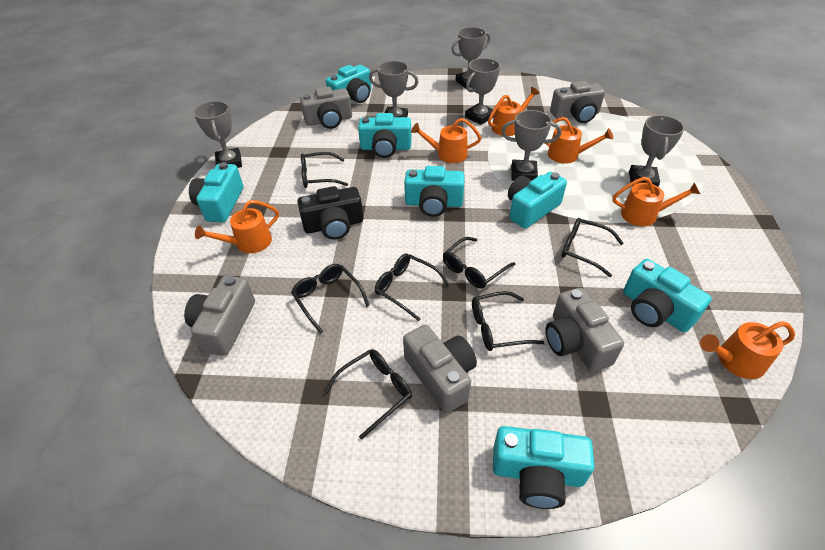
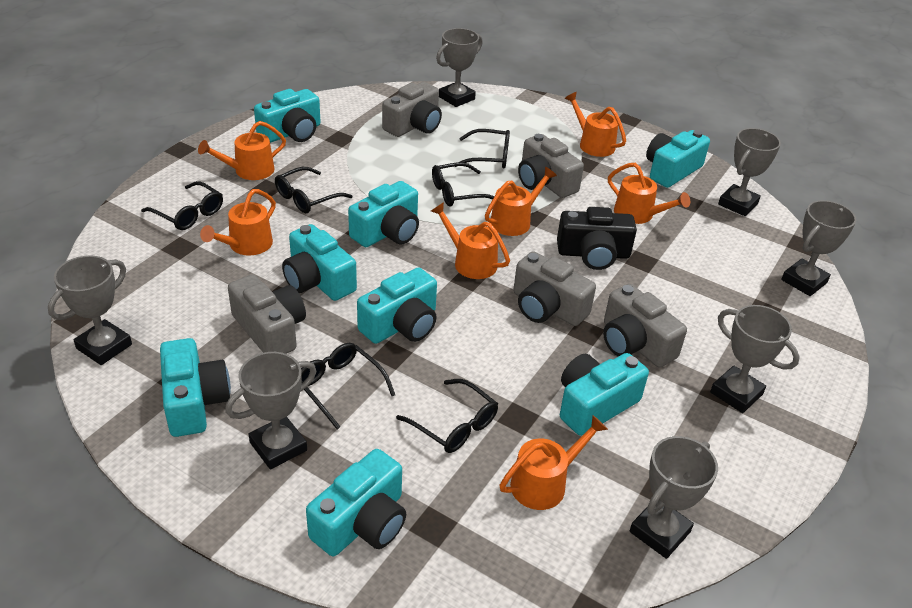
black glasses: [291,264,370,334] [301,152,348,188] [324,349,412,439] [375,254,450,321] [443,237,516,289] [472,291,544,351] [562,218,624,277] = 7 -> [141,181,223,230] [275,167,353,213] [301,343,395,429] [396,379,498,453] [432,162,494,207] [455,129,510,168] = 6
grey trophy: [193,101,242,168] [369,61,419,117] [451,27,491,89] [465,58,500,125] [501,110,561,181] [629,115,685,186] = 6 -> [48,255,132,365] [225,352,316,469] [436,28,483,107] [630,436,718,559] [710,305,800,413] [718,128,781,216] [781,200,856,296] = 7
orange watering can: [195,200,279,253] [411,118,481,163] [488,87,540,136] [545,117,613,164] [612,177,700,226] [700,321,795,379] = 6 -> [198,121,286,180] [200,189,276,255] [431,202,510,279] [485,167,557,236] [500,415,608,510] [565,92,626,157] [608,163,690,224] = 7
turquoise camera: [189,162,244,222] [326,65,372,103] [358,113,411,158] [404,166,465,217] [493,426,594,509] [508,172,567,228] [623,259,712,332] = 7 -> [160,338,231,437] [254,89,320,143] [282,224,357,301] [306,449,406,556] [348,181,419,247] [357,267,437,344] [560,353,649,436] [646,130,710,188] = 8

